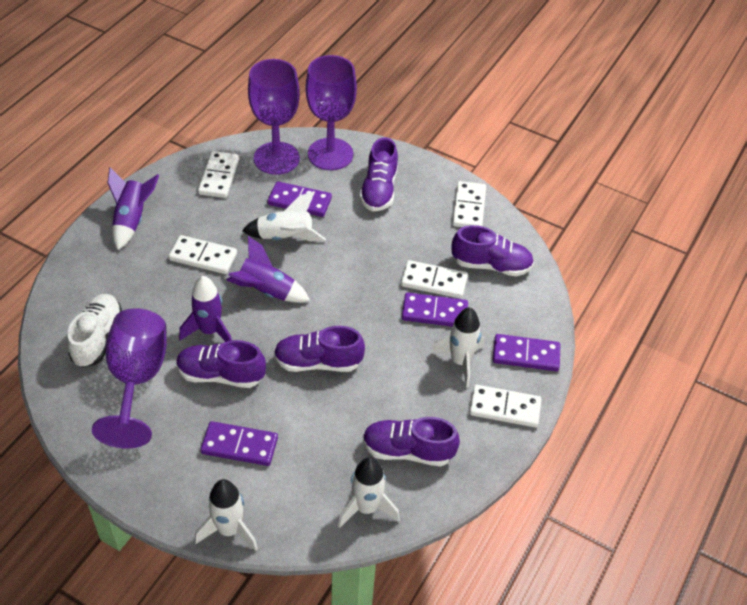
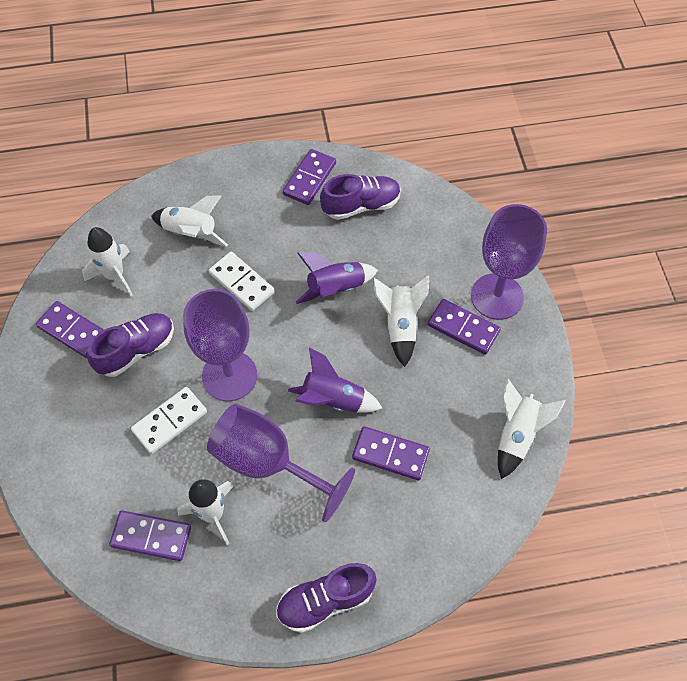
purple domino: [200,421,278,466] [268,181,332,217] [402,292,468,327] [493,334,560,371] = 4 -> [36,301,104,358] [109,511,191,561] [283,149,336,205] [352,426,430,480] [428,299,501,355] = 5
purple rocket: [108,168,159,250] [179,276,232,342] [226,236,310,303] = 3 -> [288,348,382,413] [296,252,378,304] = 2
purple shoe: [176,340,266,388] [274,326,365,372] [359,137,398,211] [363,417,460,466] [451,225,534,276] = 5 -> [87,313,174,377] [276,563,376,633] [320,174,401,220] = 3
white domino: [169,235,237,274] [198,151,239,198] [401,260,468,298] [452,181,486,227] [469,385,542,427] = 5 -> [131,387,207,454] [209,252,275,311] = 2
white rocket: [195,479,258,551] [242,191,326,241] [338,457,400,528] [431,307,485,388] = 4 -> [82,227,133,296] [151,195,228,247] [177,480,234,545] [372,275,430,367] [498,379,565,479] = 5
white shoe: [67,294,122,368] = 1 -> none = 0

